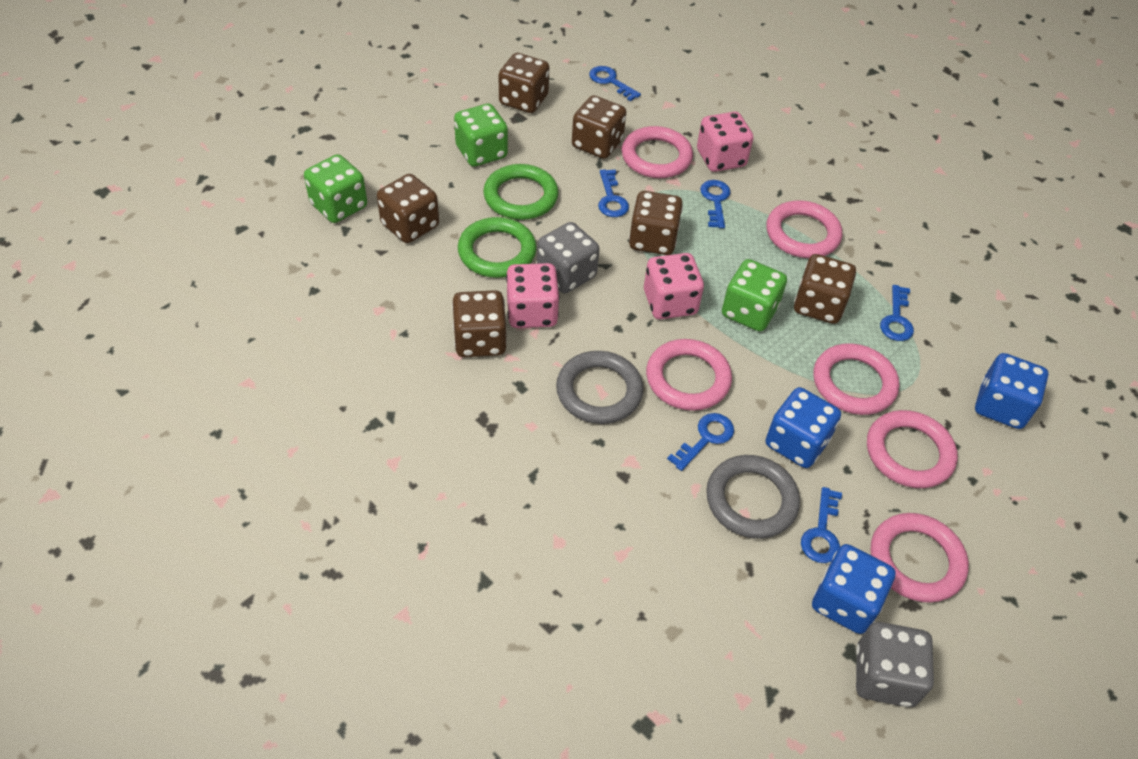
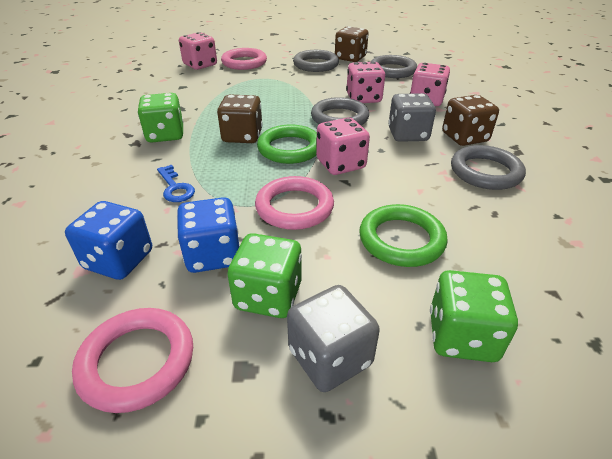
blue dice: [765,387,841,468] [812,544,896,634] [975,353,1048,429] = 3 -> [65,201,152,280] [177,197,239,273] = 2
blue key: [589,66,641,101] [598,169,629,217] [667,413,734,471] [700,180,731,228] [801,487,842,563] [880,285,914,341] = 6 -> [157,165,195,202] = 1
brown dice: [377,174,439,243] [452,290,507,357] [499,53,549,113] [572,95,626,159] [629,191,683,255] [794,254,856,324] = 6 -> [217,94,263,143] [335,26,369,62] [442,95,499,146] = 3
grey ring: [556,351,643,424] [706,455,800,539] = 2 -> [293,50,339,72] [311,97,369,125] [371,55,417,78] [451,145,526,190] = 4
pink dice: [506,263,560,328] [644,253,704,319] [697,112,753,172] = 3 -> [179,32,217,70] [316,118,370,175] [346,62,385,103] [410,63,450,106] = 4
pink ring: [622,126,693,178] [646,339,732,411] [766,201,842,258] [813,343,899,415] [867,410,958,488] [870,513,969,603] = 6 -> [72,308,193,413] [221,48,267,70] [255,176,334,230] = 3

